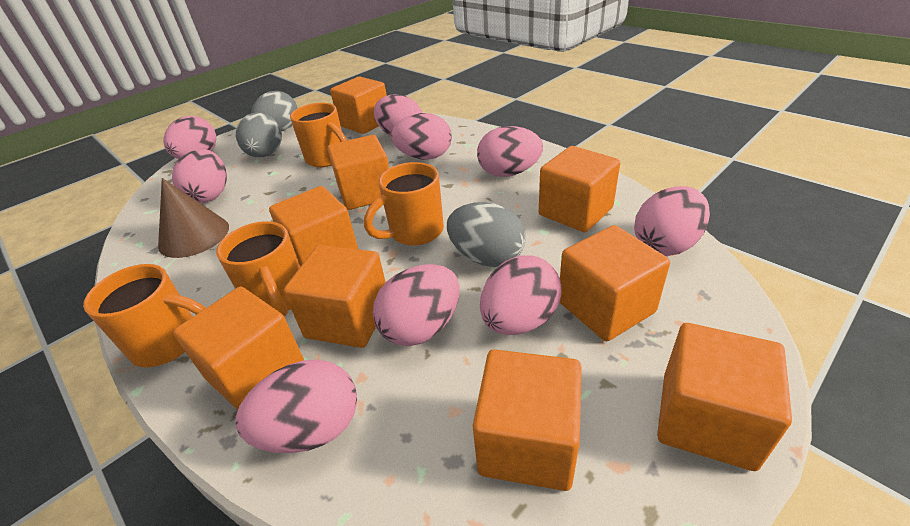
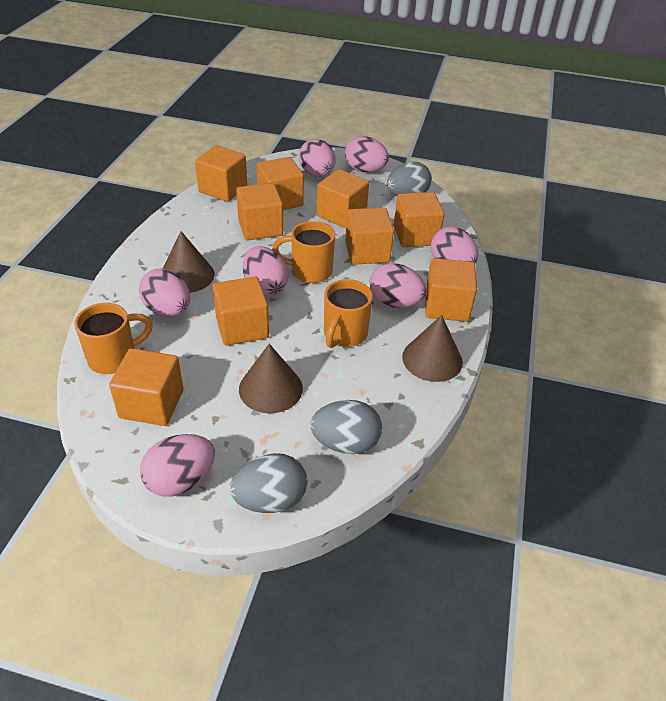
brown cone: [158,178,229,258] = 1 -> [163,231,215,293] [239,344,303,413] [402,315,463,382] = 3
orange mug: [83,264,205,367] [216,221,300,316] [290,103,347,167] [364,162,444,246] = 4 -> [74,303,153,374] [272,221,335,283] [324,279,373,348] = 3
pink egg: [163,116,216,159] [172,149,227,203] [235,360,357,453] [373,264,460,346] [374,94,422,136] [391,113,452,160] [477,126,543,177] [480,255,561,335] [634,186,710,256] = 9 -> [139,269,190,317] [140,434,215,497] [243,246,288,296] [299,139,335,177] [345,136,389,172] [370,263,426,308] [431,226,478,264] = 7

